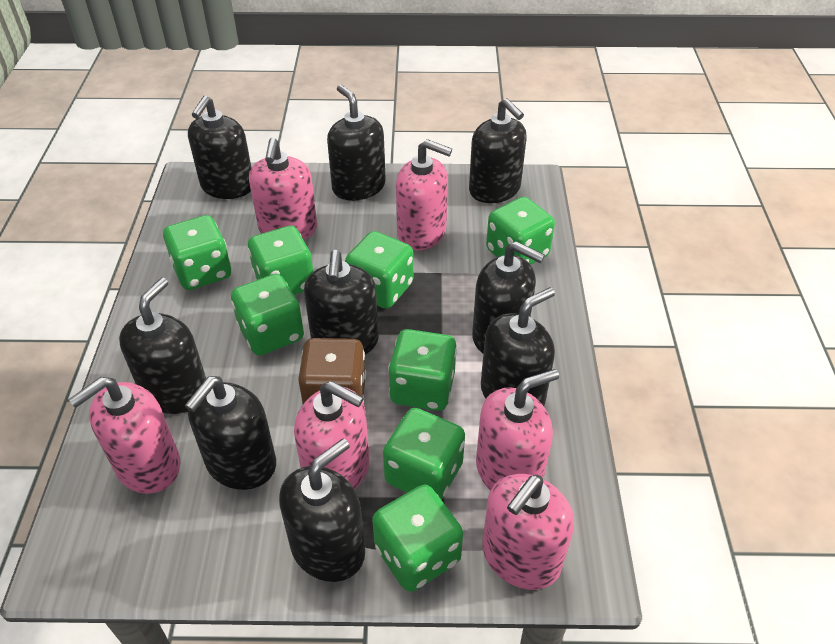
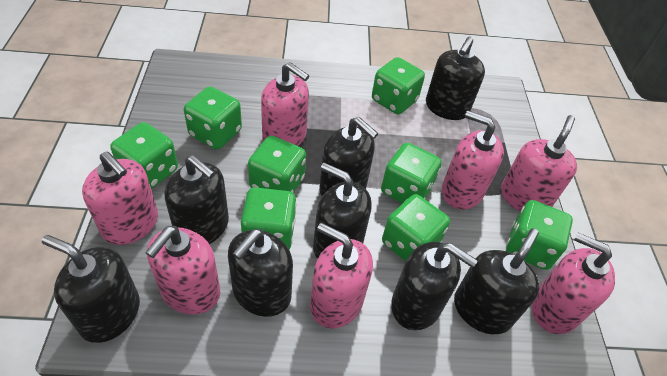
black soap dispenser: [119,278,206,414] [185,376,276,490] [188,96,252,199] [279,438,365,582] [304,250,379,354] [327,84,386,201] [469,98,527,203] [472,241,545,353] [481,287,555,406] = 9 -> [42,235,140,343] [164,155,229,244] [228,229,293,317] [313,163,372,259] [319,117,378,196] [391,242,478,330] [426,36,485,120] [454,228,539,334] = 8
brown dice: [298,338,366,404] = 1 -> none = 0
pink soap dispenser: [68,377,180,494] [249,138,317,240] [294,381,369,489] [396,139,452,250] [476,369,559,491] [482,474,574,590] = 6 -> [82,151,158,245] [145,226,220,315] [261,62,309,146] [310,223,373,328] [442,111,504,209] [501,115,577,212] [532,233,615,334] = 7

